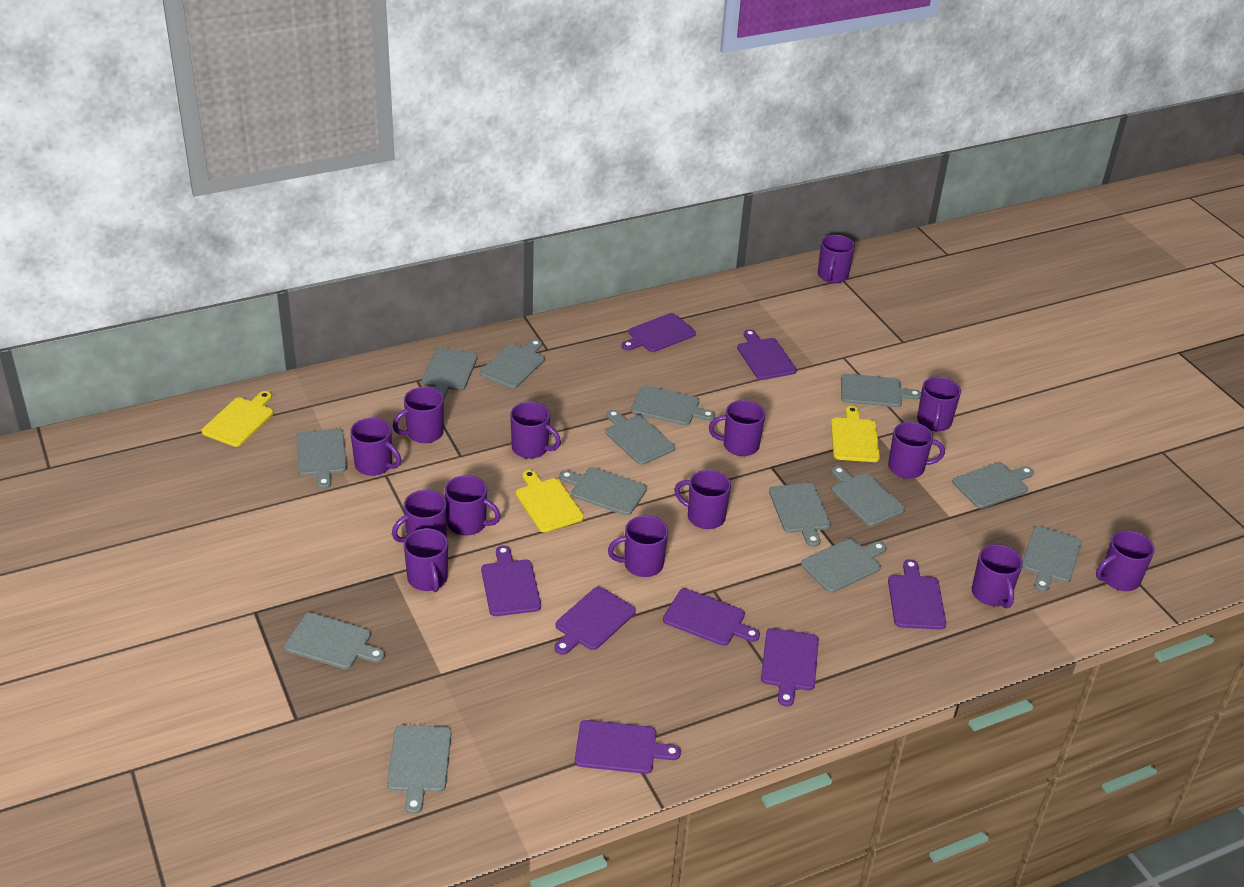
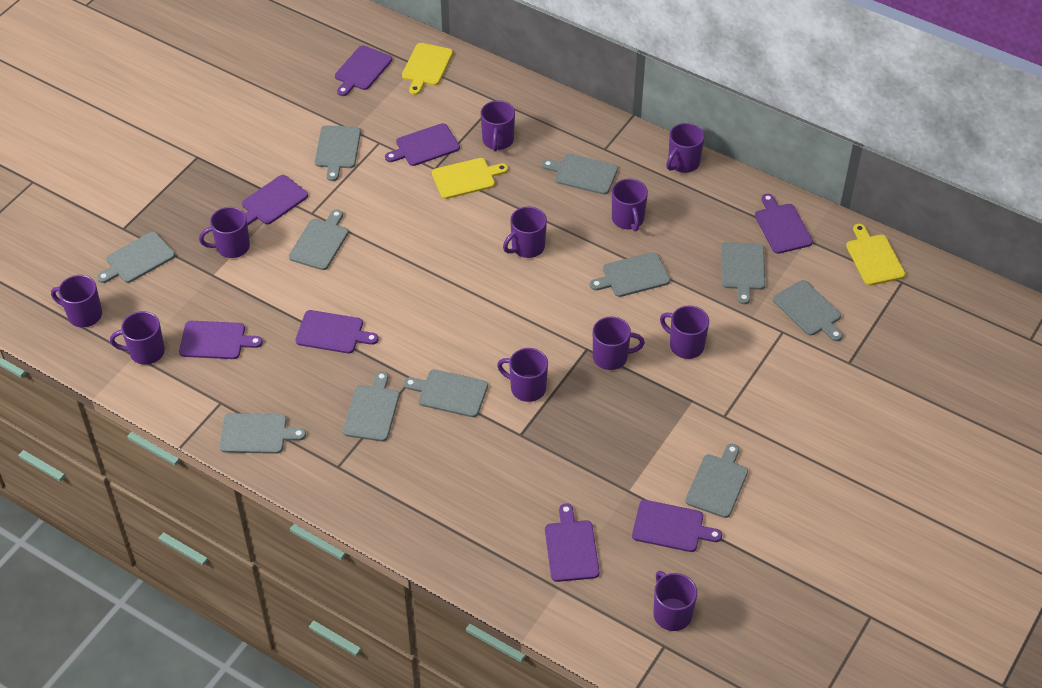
grey cutting board: [284,613,385,669] [296,429,347,489] [387,725,451,814] [422,348,478,398] [480,339,545,389] [559,467,647,515] [606,410,675,465] [631,385,715,426] [769,483,831,547] [801,539,886,593] [832,466,905,526] [841,374,921,407] [952,462,1034,509] [1022,526,1082,592] = 14 -> [97,232,175,283] [219,413,306,454] [289,209,349,270] [315,125,361,181] [343,371,399,442] [404,369,488,417] [542,154,618,195] [590,252,670,297] [685,444,748,518] [721,242,765,304] [773,280,843,341] = 11
purple mug: [350,418,401,476] [392,490,447,543] [393,387,444,443] [404,528,448,592] [445,475,501,536] [510,402,561,459] [608,516,668,577] [674,470,731,529] [709,400,765,456] [818,235,855,283] [888,422,945,479] [917,377,961,431] [972,544,1023,608] [1096,530,1155,591] = 14 -> [51,275,102,327] [110,311,165,365] [199,207,250,258] [481,101,515,152] [497,348,548,402] [503,206,547,258] [593,317,645,370] [612,179,648,231] [653,571,697,631] [660,306,709,359] [666,123,704,173] = 11

